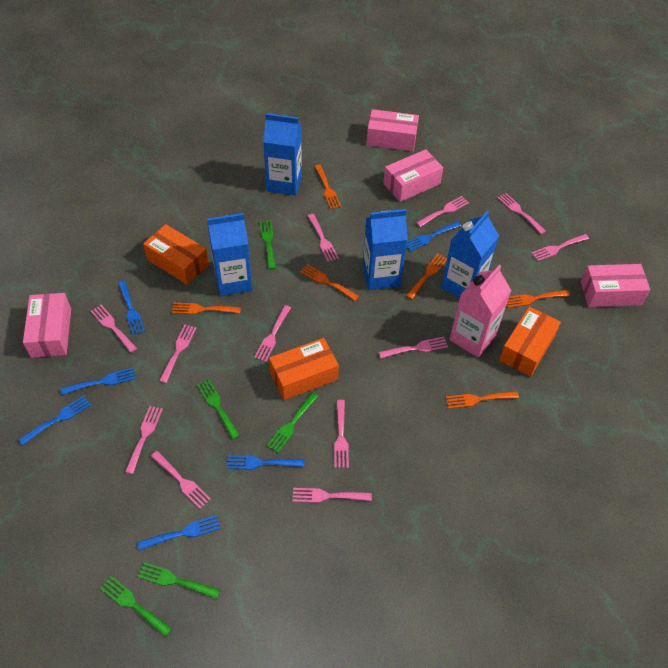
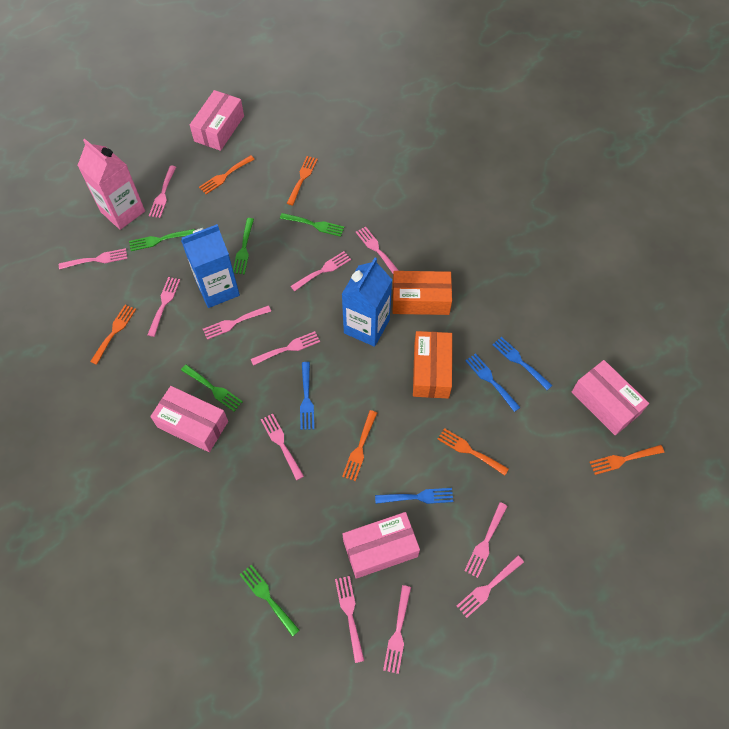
blue carton: [207,213,253,296] [263,113,302,196] [363,209,408,290] [441,211,499,298] = 4 -> [181,224,240,308] [342,258,392,347] = 2
blue fork: [18,396,91,445] [61,368,136,395] [118,280,145,335] [138,515,221,551] [227,455,304,470] [406,221,461,251] = 6 -> [300,362,314,430] [375,488,453,504] [465,353,521,412] [492,337,553,390] = 4
orange box: [143,224,209,285] [269,338,339,400] [499,306,561,377] = 3 -> [392,271,452,315] [413,331,452,399] = 2

